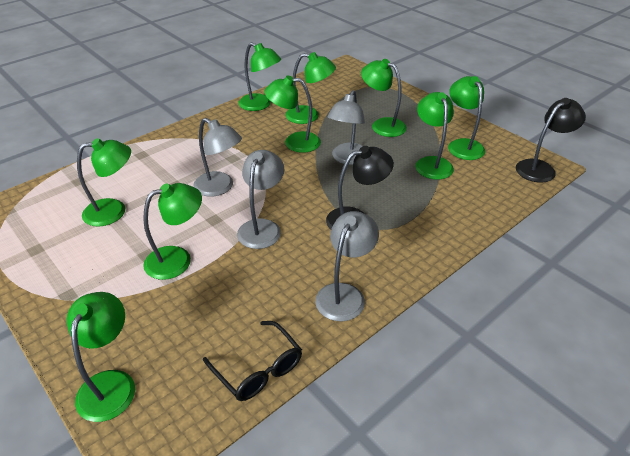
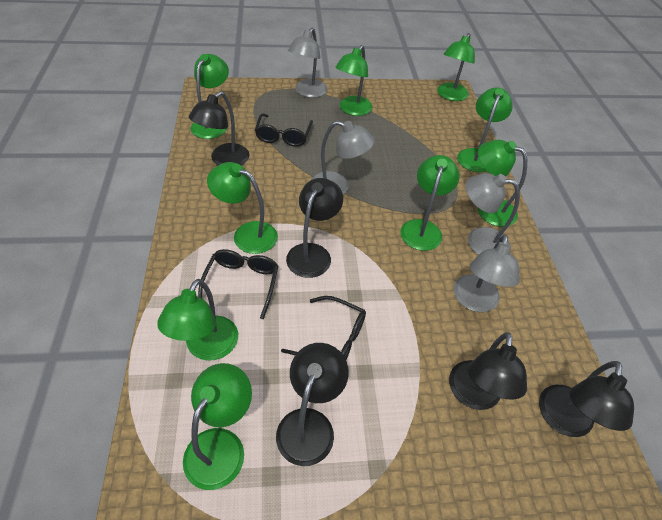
black glasses: [203,321,302,401] = 1 -> [198,249,278,319] [255,113,313,147] [281,296,366,360] = 3
black lamp: [326,146,394,230] [516,98,586,183] = 2 -> [189,91,249,165] [276,343,349,466] [286,178,343,278] [449,332,527,410] [539,361,634,437] = 5

